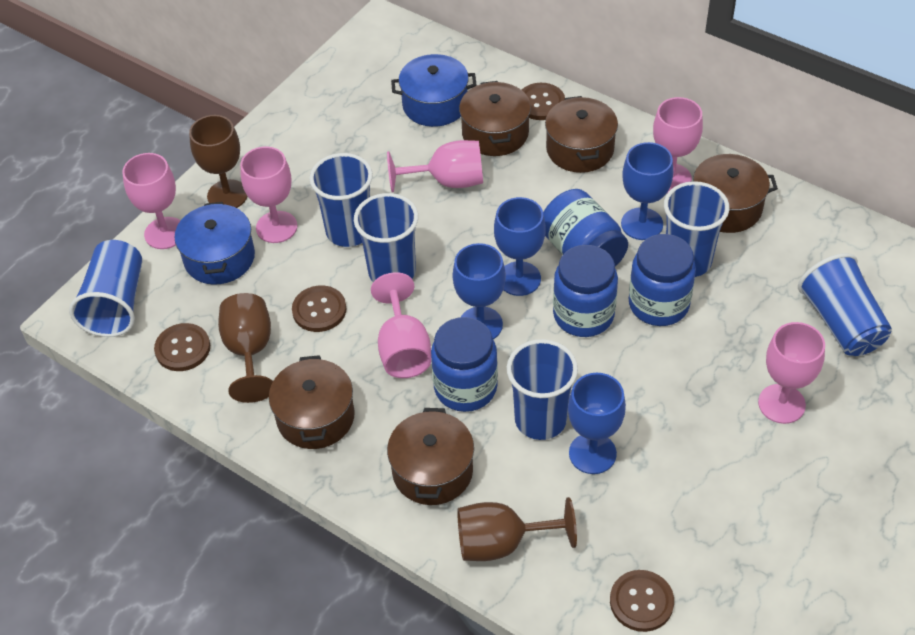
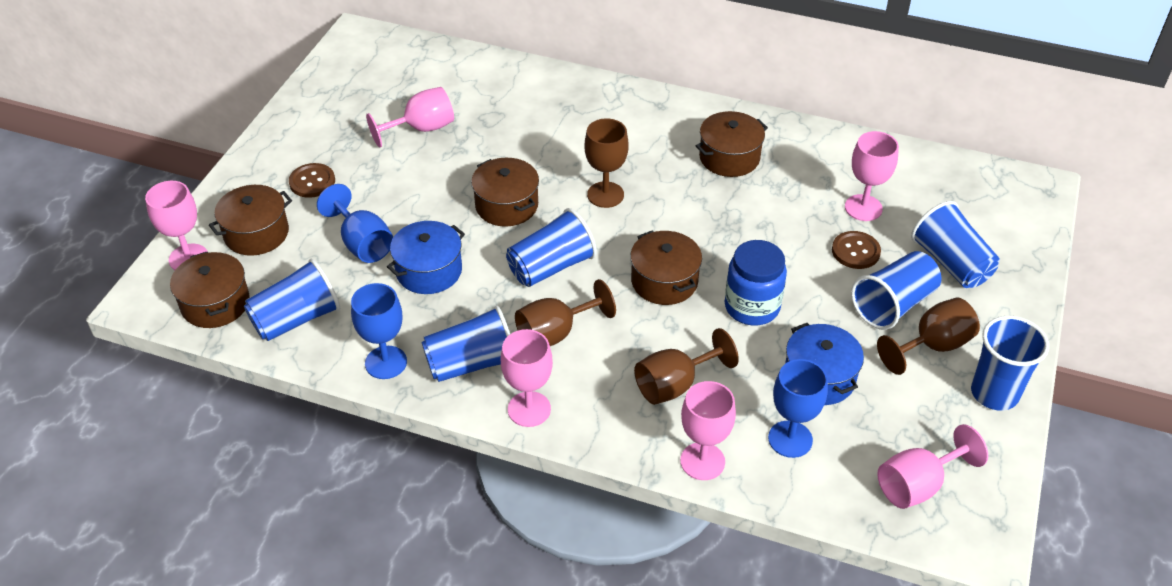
blue goblet: [453,243,506,339] [494,197,545,296] [568,373,626,474] [621,142,673,240] = 4 -> [317,184,393,263] [351,283,407,379] [768,359,828,458] = 3
blue jar: [431,317,498,412] [543,189,628,267] [553,245,618,337] [629,234,696,326] = 4 -> [725,240,787,326] = 1
brown button: [154,323,210,371] [292,285,346,332] [522,83,565,120] [610,570,674,632] = 4 -> [289,163,335,198] [832,231,881,269] = 2
brown goblet: [189,115,248,208] [218,293,273,403] [457,497,577,561] = 3 -> [515,279,616,346] [585,118,628,208] [634,328,739,405] [877,297,980,375] = 4

